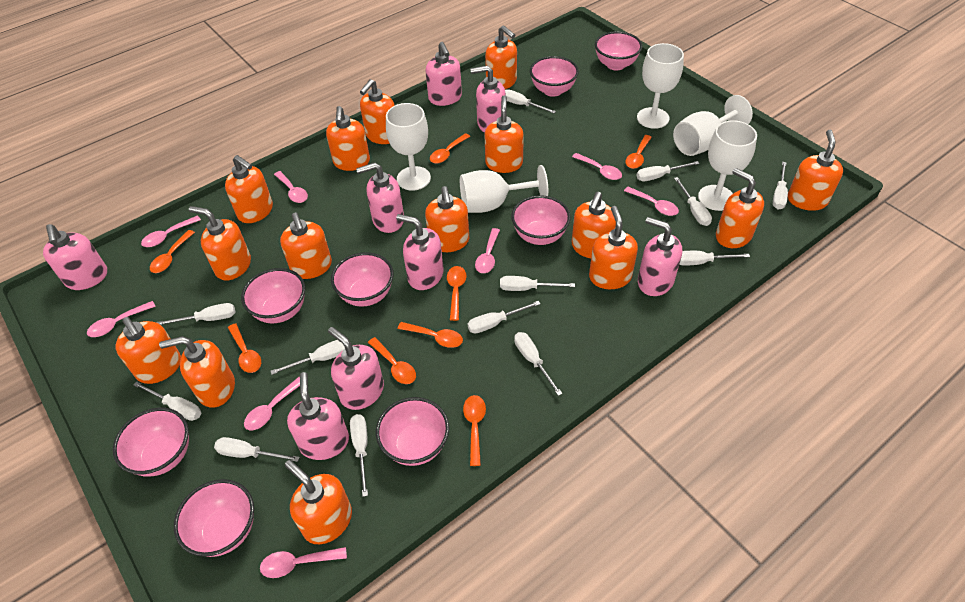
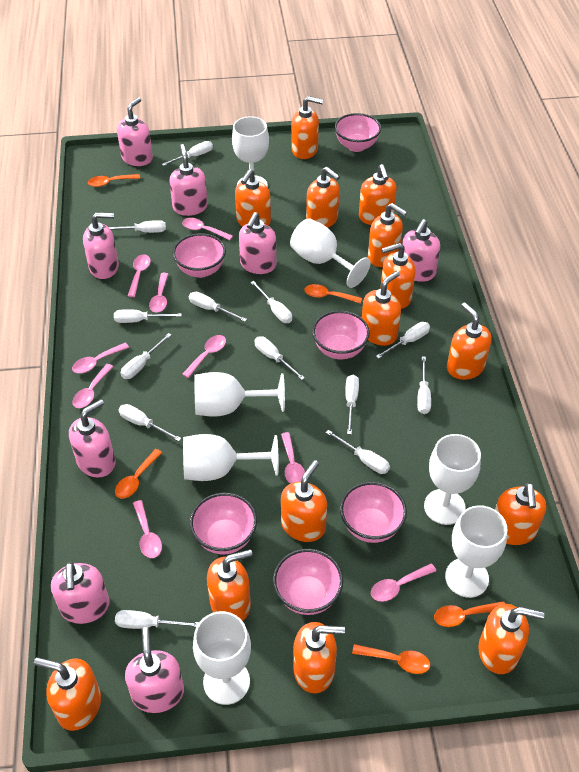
orange soap dispenser: [115,317,181,384] [159,336,235,408] [189,206,251,281] [225,155,273,223] [280,213,332,279] [285,460,352,544] [326,106,370,171] [360,79,395,144] [425,186,469,252] [484,95,524,173] [485,25,517,89] [572,192,616,258] [589,206,638,289] [716,168,764,248] [788,130,843,211] = 15 -> [34,657,101,731] [207,549,253,621] [235,169,271,227] [281,460,327,542] [291,96,323,159] [293,622,345,693] [306,167,340,228] [359,164,397,225] [362,271,401,346] [368,203,407,267] [380,243,416,309] [447,303,491,380] [478,604,544,674] [495,483,546,545] = 14
orange spoon: [150,230,195,273] [228,323,261,373] [368,337,416,384] [398,322,463,348] [430,133,470,163] [447,266,467,321] [463,395,486,466] [626,135,652,169] = 8 -> [88,174,140,187] [115,449,162,499] [304,284,362,304] [352,644,430,674] [434,601,505,627] = 5
pink bowl: [113,408,189,476] [174,479,254,557] [241,268,305,323] [331,252,393,307] [376,397,449,466] [511,195,571,245] [530,56,579,97] [595,31,642,71] = 8 -> [172,233,226,278] [190,493,257,555] [273,549,343,615] [312,311,370,359] [334,113,381,152] [340,482,407,543] = 6
pink spoon: [87,301,156,337] [141,215,201,247] [244,377,300,430] [260,547,347,578] [274,171,308,203] [475,228,500,273] [572,153,622,180] [624,187,679,216] = 8 -> [72,343,129,373] [72,364,113,408] [128,254,151,297] [133,500,162,558] [149,273,168,313] [182,218,233,240] [182,335,226,378] [281,432,305,484] [371,563,436,602] = 9
white goblet: [386,103,431,191] [460,165,548,213] [637,43,684,129] [673,95,753,156] [698,120,757,211] = 5 -> [183,434,279,481] [193,611,251,705] [194,372,285,417] [232,116,269,188] [290,218,371,288] [424,434,481,525] [445,505,507,598] = 7

